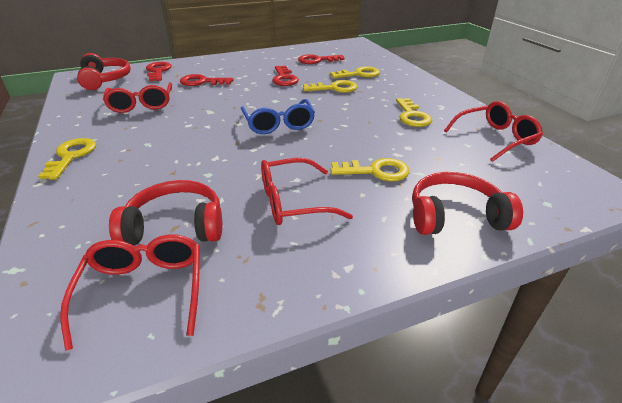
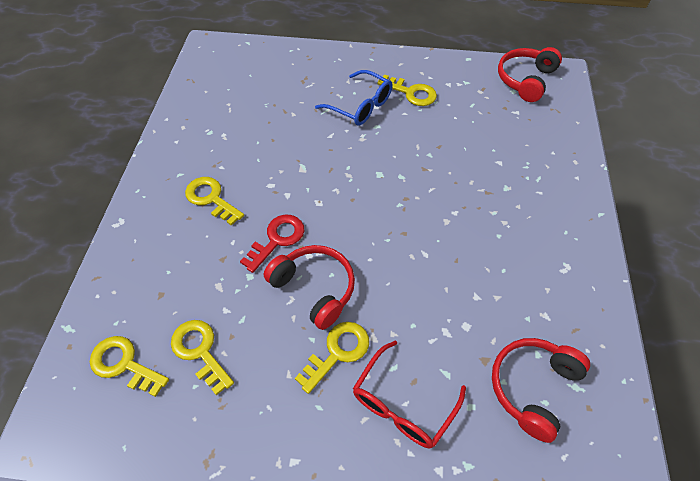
red glasses: [60,234,200,351] [103,82,172,113] [261,158,353,225] [444,101,543,162] = 4 -> [353,340,466,449] = 1
red key: [146,62,171,81] [180,74,234,86] [272,66,299,86] [298,54,345,64] = 4 -> [240,215,304,273] = 1

